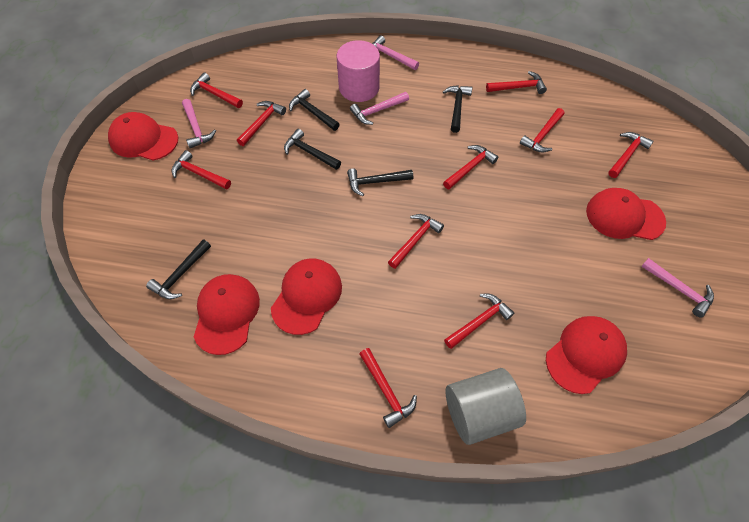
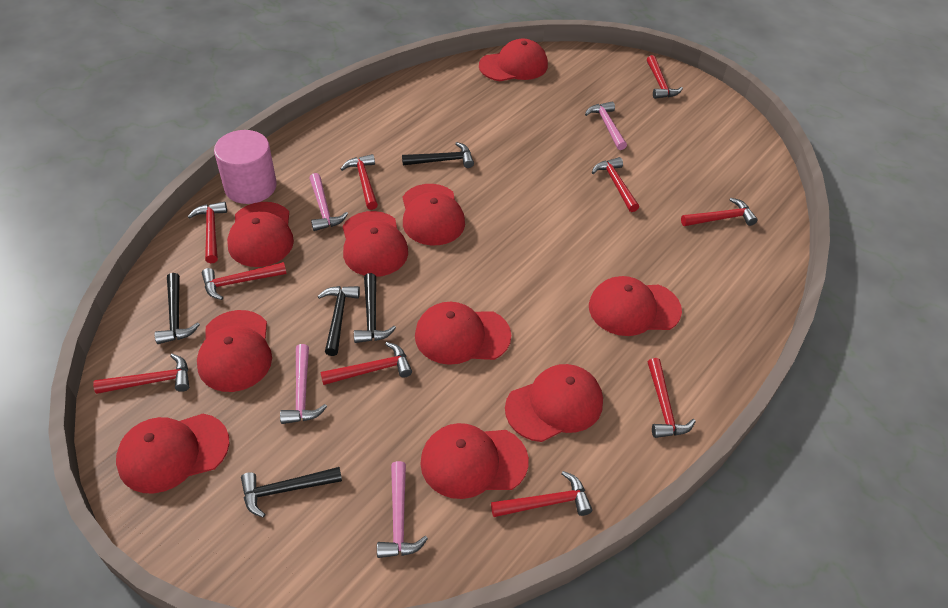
grey cylinder: [445,368,526,445] = 1 -> none = 0
red cap: [108,112,179,161] [194,274,260,355] [271,258,342,335] [546,316,627,394] [586,188,666,240] = 5 -> [116,414,230,494] [197,310,272,392] [227,202,294,267] [342,211,408,277] [402,184,465,245] [415,302,511,365] [420,423,529,499] [479,38,548,81] [505,364,603,442] [589,276,682,336] = 10

